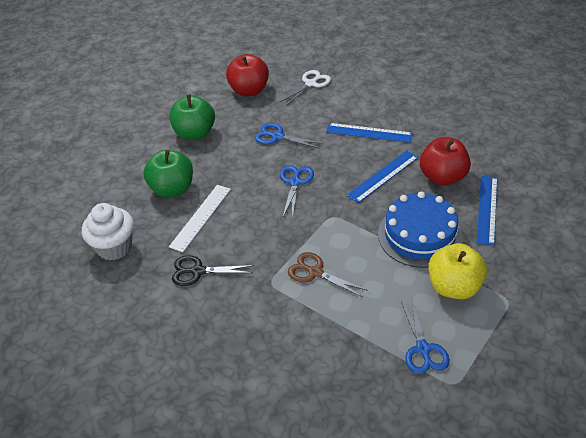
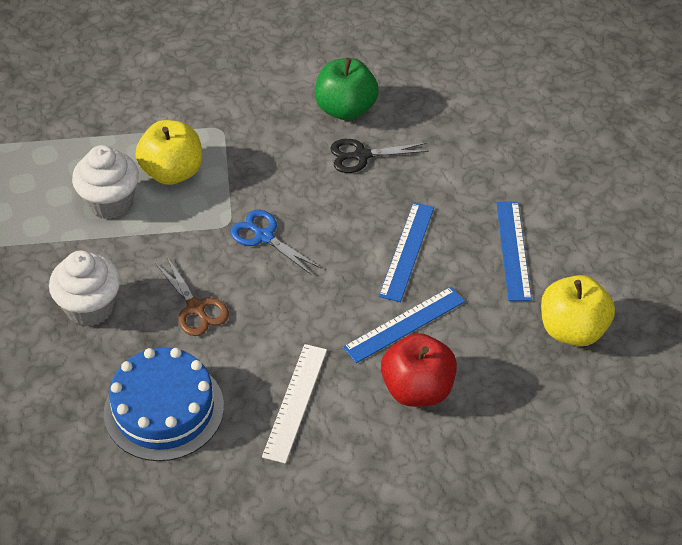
blue scissors: [255,123,323,148] [280,165,314,216] [401,300,450,374] = 3 -> [231,210,321,275] = 1
green apple: [143,150,193,198] [169,94,215,140] = 2 -> [315,58,379,120] = 1
red apple: [226,54,269,96] [420,137,471,186] = 2 -> [381,333,457,407] = 1
white cupcake: [82,203,134,260] = 1 -> [49,251,120,326] [72,145,139,219] = 2
white scissors: [279,70,331,106] = 1 -> none = 0
yellow apple: [428,243,487,299] = 1 -> [136,120,202,185] [541,275,615,346] = 2

